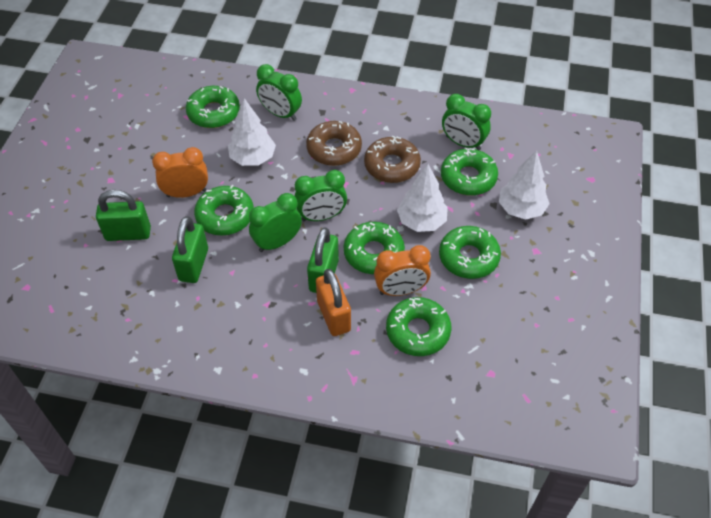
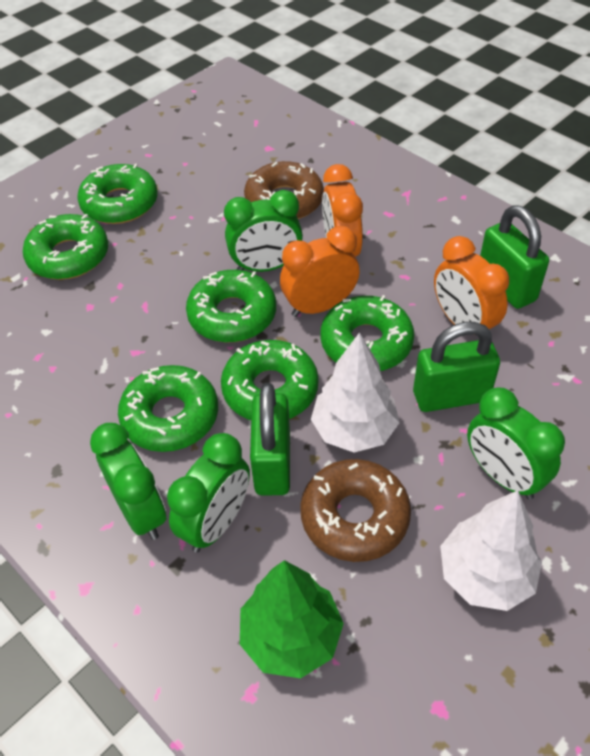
green tree: none = 0 -> [240,560,344,678] = 1
orange clock: [152,147,208,198] [374,245,431,296] = 2 -> [280,226,360,317] [322,164,363,257] [434,236,509,329] = 3
orange padlock: [316,269,351,336] = 1 -> none = 0
white tree: [228,98,276,166] [397,164,448,232] [499,150,550,220] = 3 -> [311,332,399,453] [440,490,542,611] = 2

